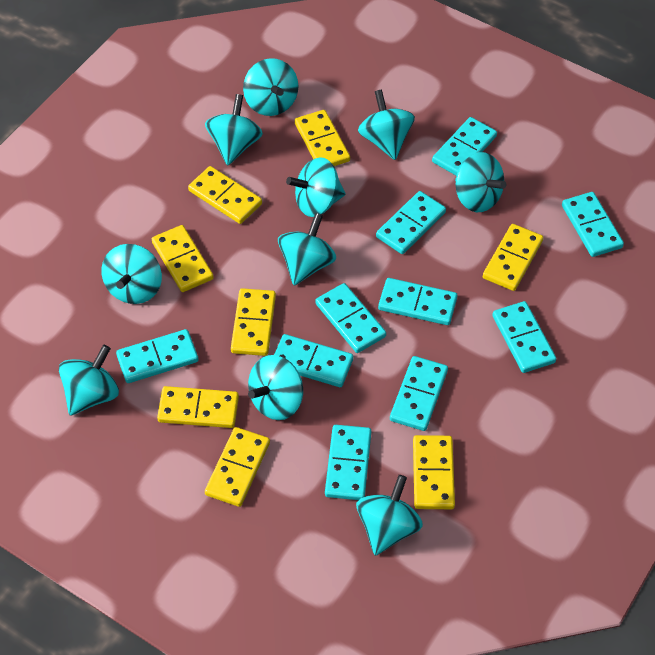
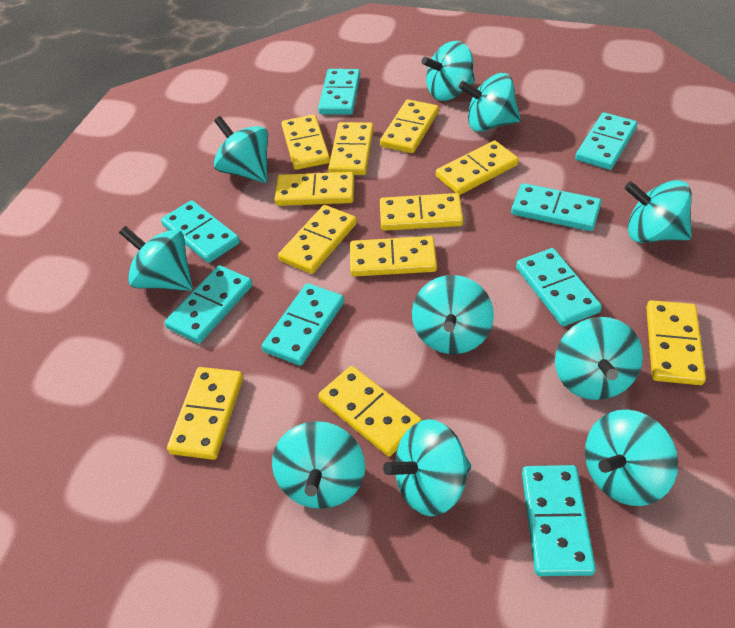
turquoise domino: [116,329,198,383] [274,334,353,387] [315,283,386,353] [325,425,371,500] [376,191,446,254] [378,278,458,325] [390,356,448,431] [432,117,497,176] [493,301,556,373] [562,192,624,257] = 10 -> [161,200,240,263] [165,265,252,343] [262,283,344,366] [318,69,360,115] [511,183,601,231] [516,248,602,326] [522,465,596,576] [575,112,637,170] = 8
yellow domino: [152,225,214,292] [157,386,239,428] [188,166,262,224] [205,427,270,507] [231,288,276,356] [295,110,350,166] [413,435,455,509] [483,224,543,291] = 8 -> [167,367,243,460] [275,172,354,206] [278,205,357,274] [282,115,330,170] [318,366,422,457] [328,122,374,175] [350,236,437,277] [380,99,439,153] [380,193,463,231] [436,141,519,195] [646,300,706,385] = 11

